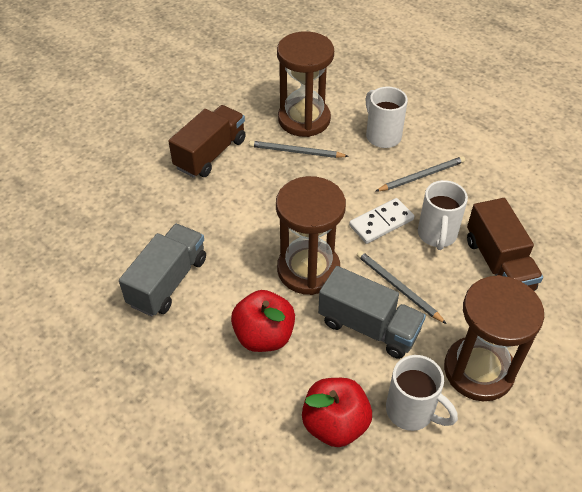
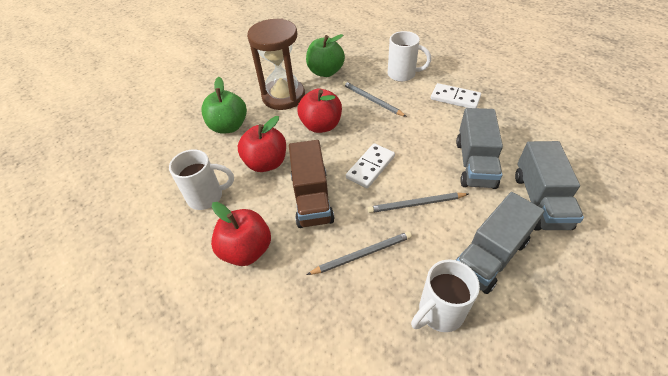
brown hourglass: [276,176,346,295] [277,31,334,137] [444,275,544,401] = 3 -> [247,19,305,110] = 1
brown truck: [168,105,246,178] [467,198,543,291] = 2 -> [289,140,335,228] = 1
green apple: none = 0 -> [201,77,247,133] [306,34,345,77] = 2
grey truck: [119,224,206,317] [318,266,426,359] = 2 -> [456,108,503,189] [456,192,544,294] [515,141,584,230] = 3
red apple: [231,290,295,352] [302,378,372,447] = 2 -> [211,202,271,266] [238,116,286,172] [297,88,342,133] = 3
white domino: [349,198,414,244] = 1 -> [346,143,395,188] [431,83,481,108] = 2

